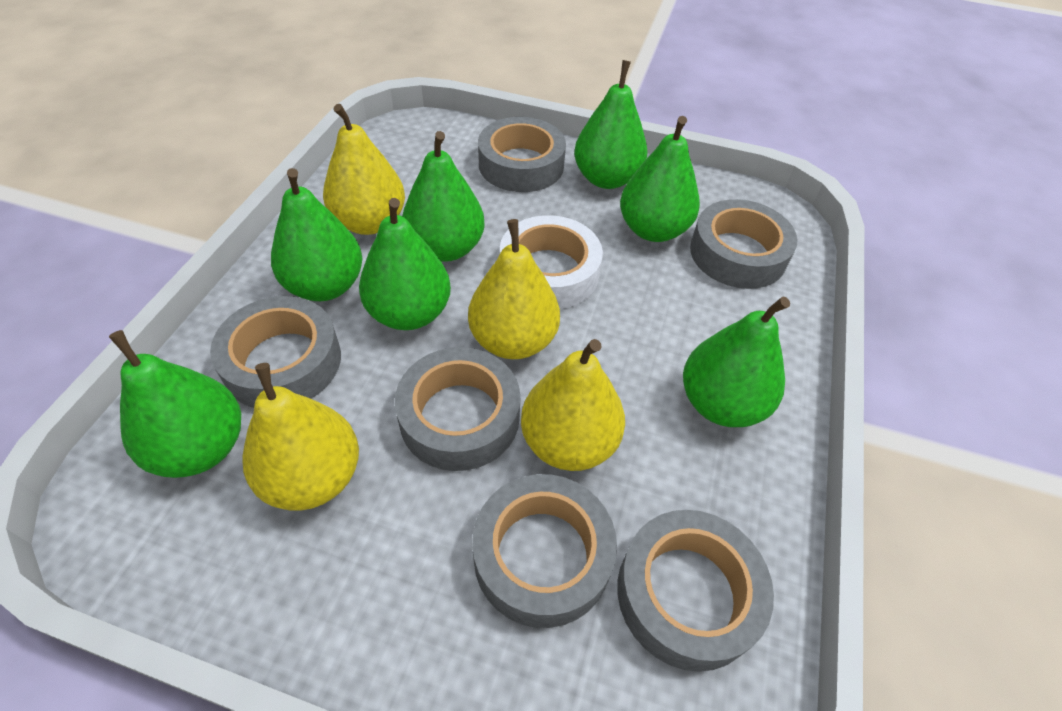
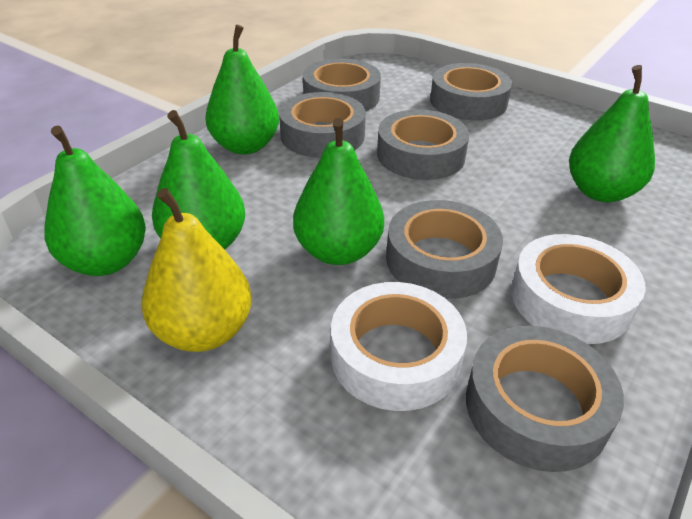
green pear: [109,330,241,478] [271,168,362,301] [359,198,451,330] [402,131,485,262] [574,60,647,189] [620,116,700,242] [683,296,790,427] = 7 -> [44,126,146,276] [152,110,245,250] [205,24,279,155] [293,118,384,265] [569,65,655,202] = 5
white tape: [500,215,603,309] = 1 -> [331,282,467,411] [511,234,646,344] = 2
yellow pear: [242,363,359,511] [323,104,405,235] [468,219,560,359] [521,339,625,471] = 4 -> [141,188,252,352] = 1

